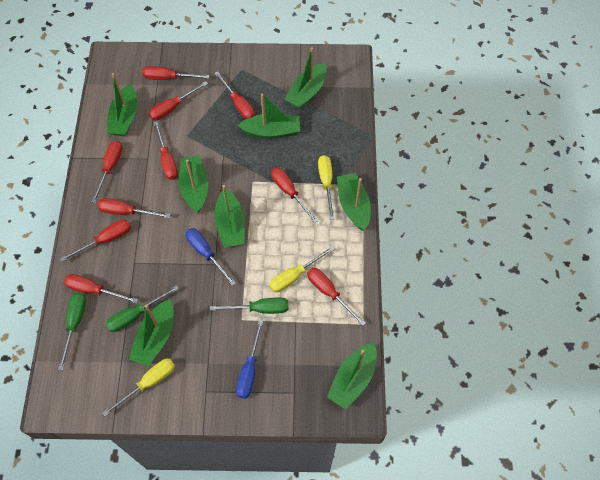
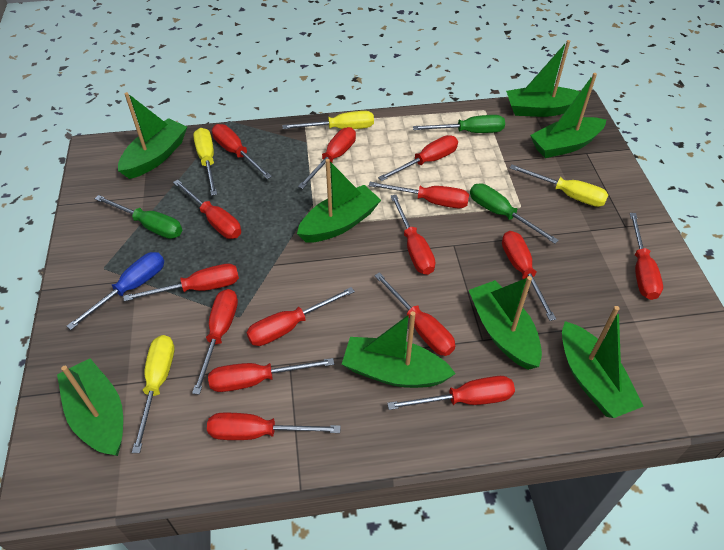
blue screwdriver: [186,228,236,286] [236,320,263,399] = 2 -> [67,252,164,330] = 1
red screwdriver: [60,219,131,262] [64,274,138,303] [91,141,123,203] [98,198,171,218] [143,66,210,80] [149,81,208,120] [153,121,178,180] [214,71,255,119] [271,167,318,223] [307,268,366,326] = 10 -> [123,264,239,302] [173,180,241,239] [192,289,238,395] [207,413,341,440] [208,358,334,392] [212,124,272,179] [246,287,355,346] [298,127,356,189] [369,182,469,208] [374,272,455,356] [378,135,458,181] [387,376,515,410] [391,195,435,275] [502,231,556,321] [630,213,663,300] = 15
yellow screwdriver: [102,358,175,416] [269,246,335,292] [318,155,334,220] = 3 -> [132,335,174,453] [193,128,217,196] [282,111,374,129] [510,165,608,207] = 4

